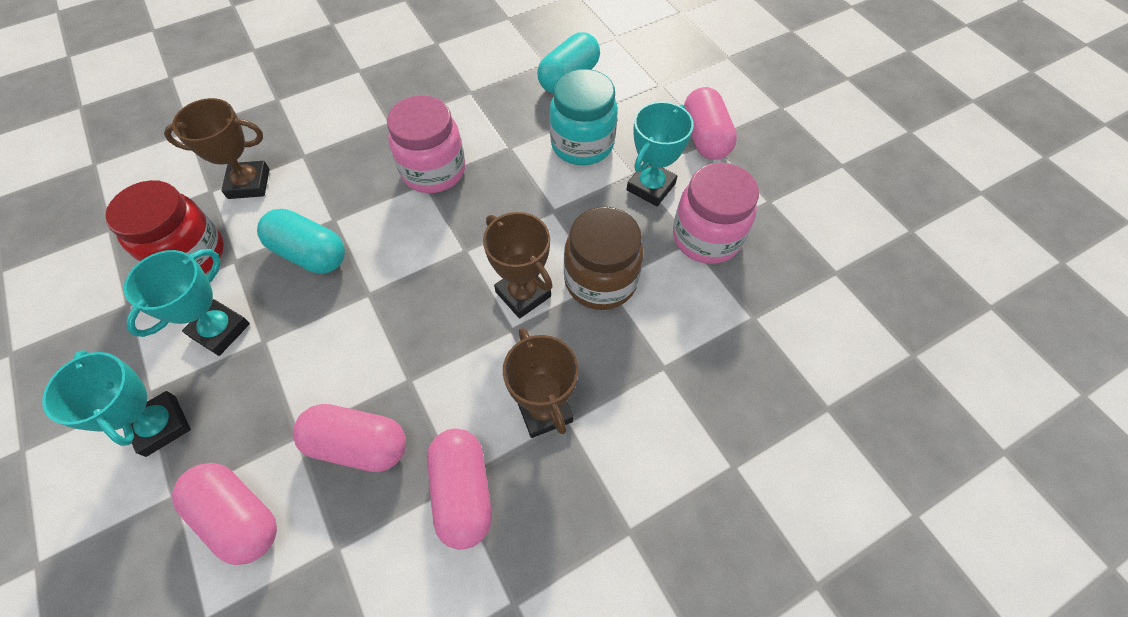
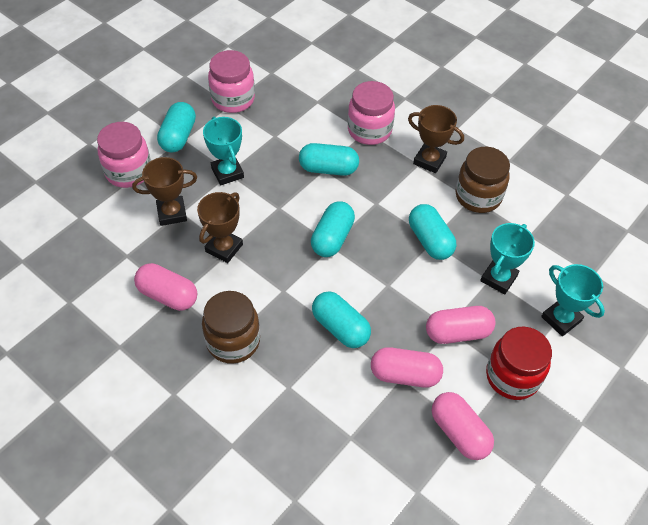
brown jar: [564,207,643,310] = 1 -> [202,291,260,364] [455,147,510,213] = 2
pink jar: [387,95,465,193] [673,162,759,264] = 2 -> [97,122,151,188] [208,50,255,113] [348,81,395,145] = 3
turquoise capsule: [257,209,345,274] [537,32,600,93] = 2 -> [157,102,196,152] [299,143,359,176] [311,202,355,257] [312,292,371,348] [409,204,456,260] = 5
turquoise jar: [549,69,618,165] = 1 -> none = 0

